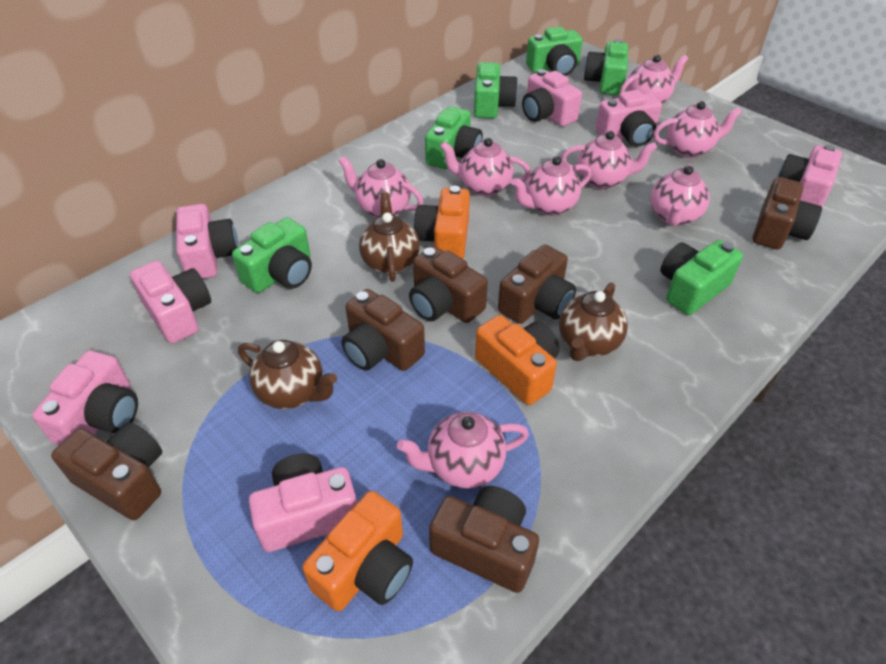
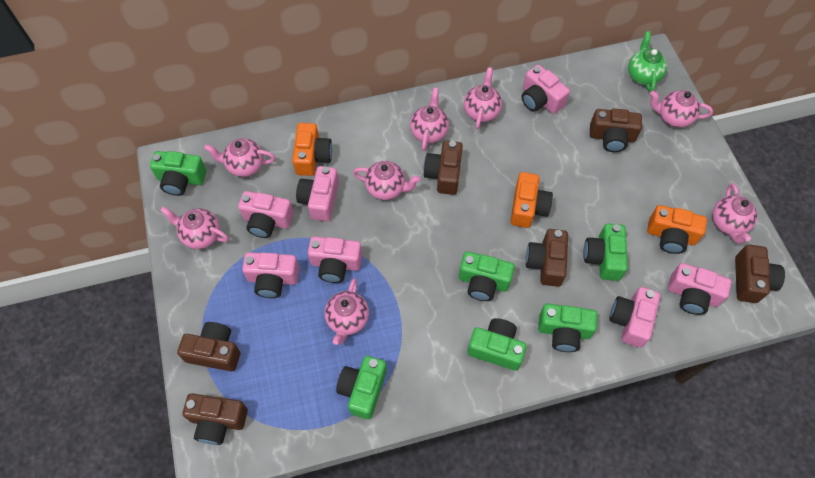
brown teapot: [238,340,337,409] [359,192,420,282] [559,282,628,361] = 3 -> none = 0
green teapot: none = 0 -> [628,31,667,92] = 1

